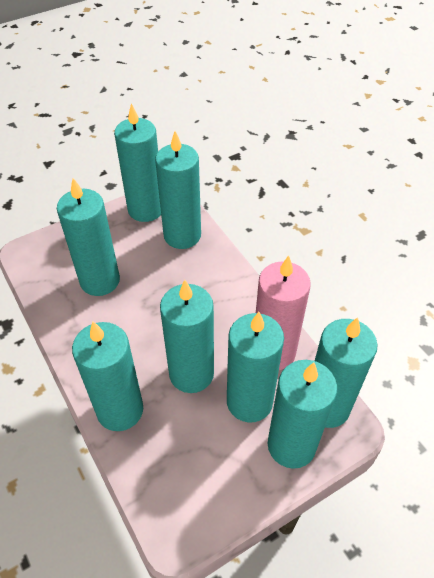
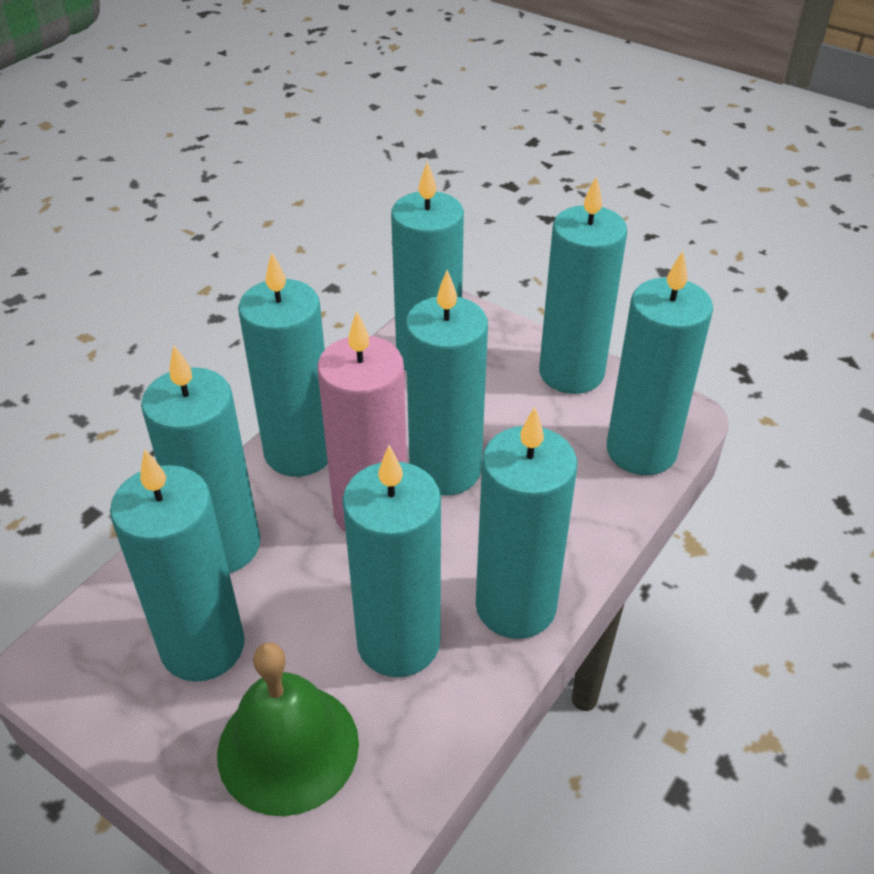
green bell: none = 0 -> [217,643,359,816] = 1
turquoise candle: [57,178,120,296] [72,322,143,431] [114,104,161,222] [155,131,201,249] [160,280,214,393] [227,312,284,423] [268,360,337,469] [315,317,378,428] = 8 -> [110,449,245,682] [141,345,260,573] [238,252,328,477] [342,445,441,677] [391,161,464,371] [405,270,488,495] [476,407,577,639] [539,176,627,394] [607,251,713,475] = 9

